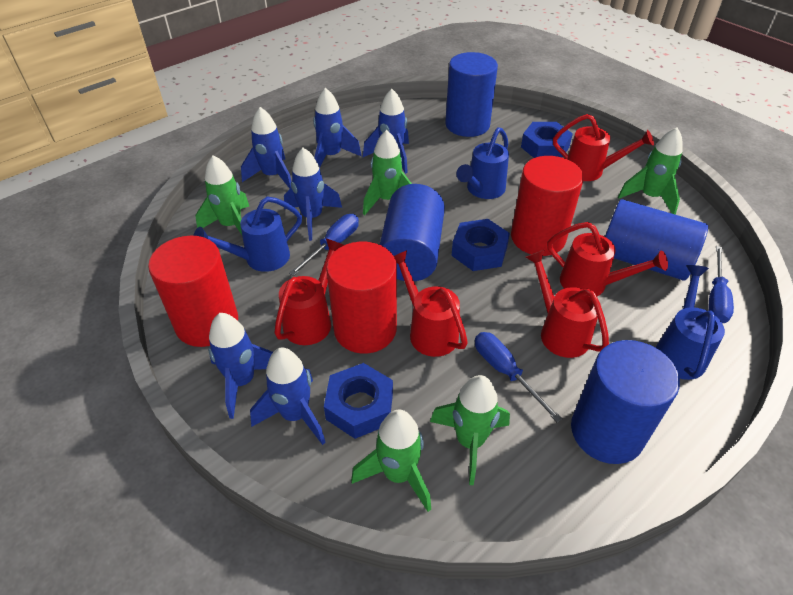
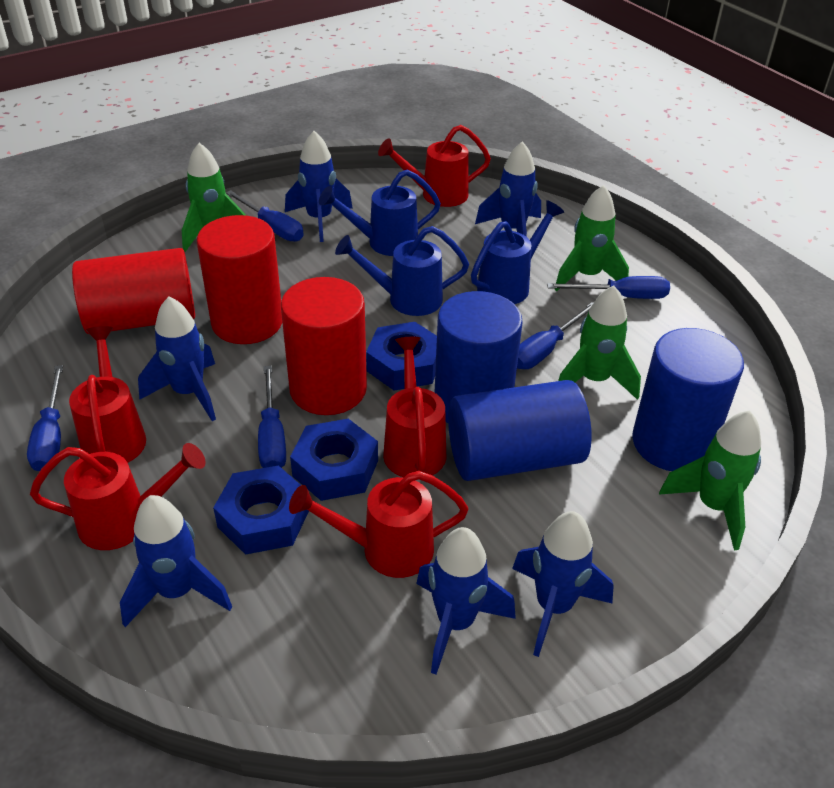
blue cylinder: [380,184,445,281] [445,52,498,137] [571,340,680,464] [605,199,708,280] = 4 -> [434,291,523,423] [448,380,592,481] [632,328,744,471] = 3
blue screwdriver: [289,214,359,276] [475,332,563,423] [709,246,734,323] = 3 -> [27,365,63,471] [226,190,304,242] [258,366,286,468] [517,302,593,369] [547,276,670,299] = 5
green rocket: [196,155,249,235] [351,409,431,512] [363,130,412,215] [430,375,510,485] [618,127,683,215] = 5 -> [182,143,247,252] [554,185,629,291] [558,285,641,400] [659,410,761,550] = 4

